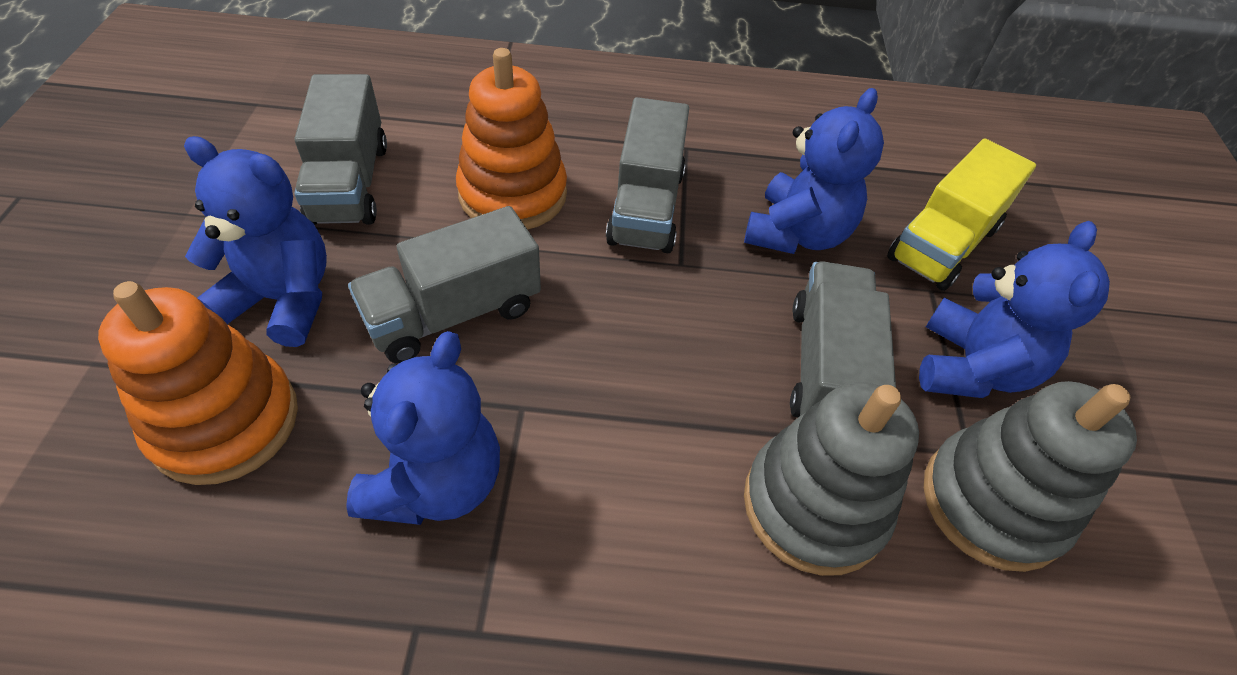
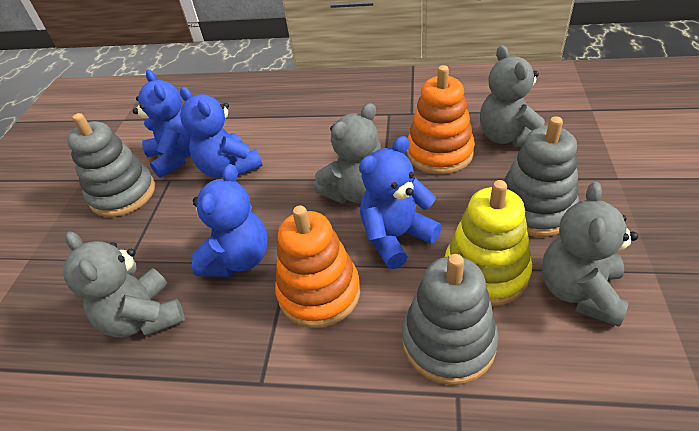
grey stacking toy: [744,382,919,576] [924,381,1137,572] = 2 -> [67,113,155,217] [402,254,499,385] [504,116,579,237] = 3
grey teddy bear: none = 0 -> [63,232,185,338] [314,103,381,203] [480,45,546,147] [542,182,638,327] = 4
grey truck: [294,74,387,225] [348,206,541,363] [606,97,689,253] [790,261,896,418] = 4 -> none = 0
yellow stacking toy: none = 0 -> [445,180,532,306] = 1
yellow truck: [887,138,1036,291] = 1 -> none = 0

